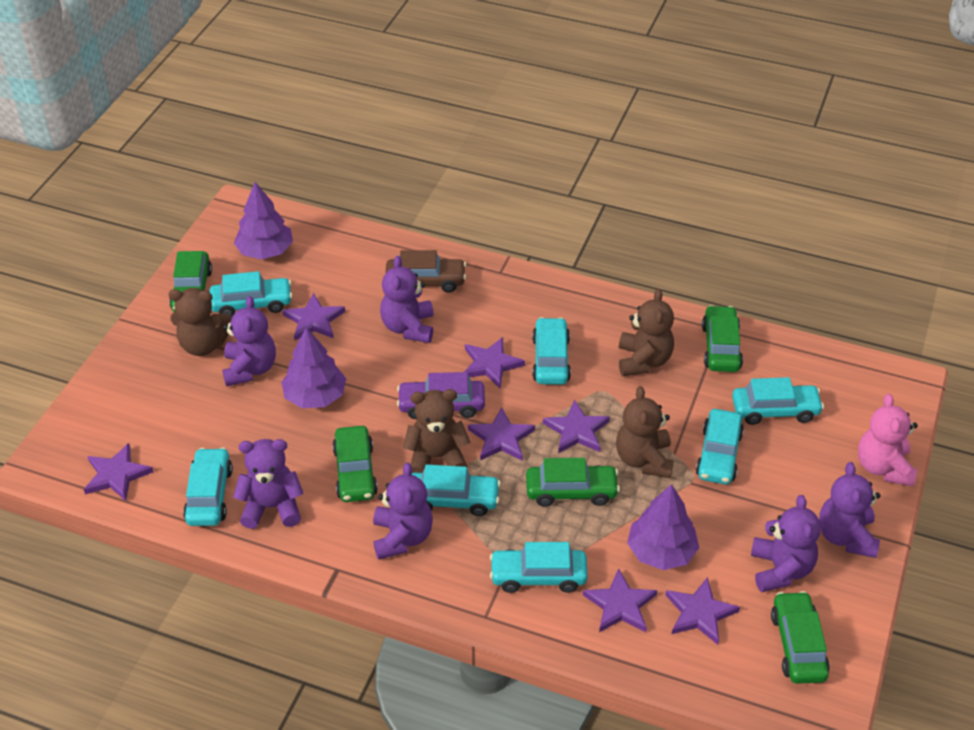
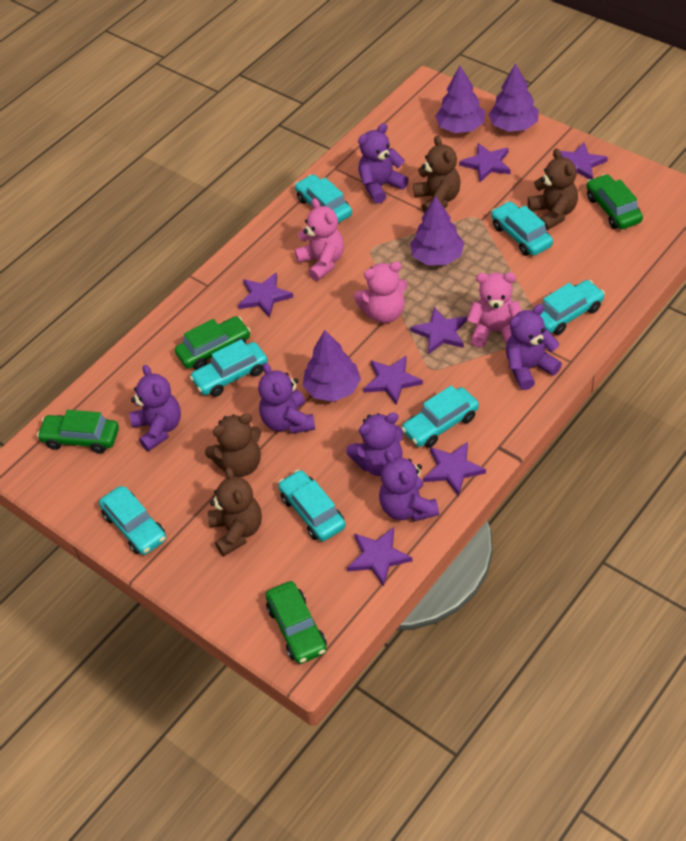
brown car: [385,250,466,293] = 1 -> none = 0
green car: [169,251,212,312] [332,426,378,502] [526,458,620,507] [702,305,743,372] [771,591,830,684] = 5 -> [37,410,119,453] [175,316,251,370] [265,581,327,664] [586,174,643,229] = 4
pink teddy bear: [858,394,918,486] = 1 -> [295,198,344,281] [354,262,408,323] [467,272,522,348] = 3
purple car: [397,372,485,419] = 1 -> none = 0
purple tree: [234,182,293,259] [281,327,346,408] [627,484,699,570] = 3 -> [303,330,361,402] [410,196,464,265] [435,66,485,133] [488,63,539,132] = 4

